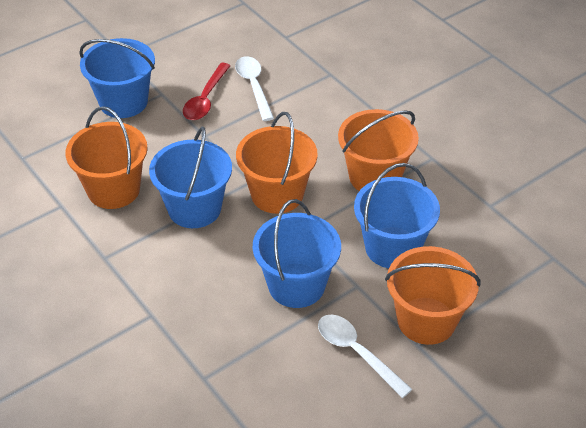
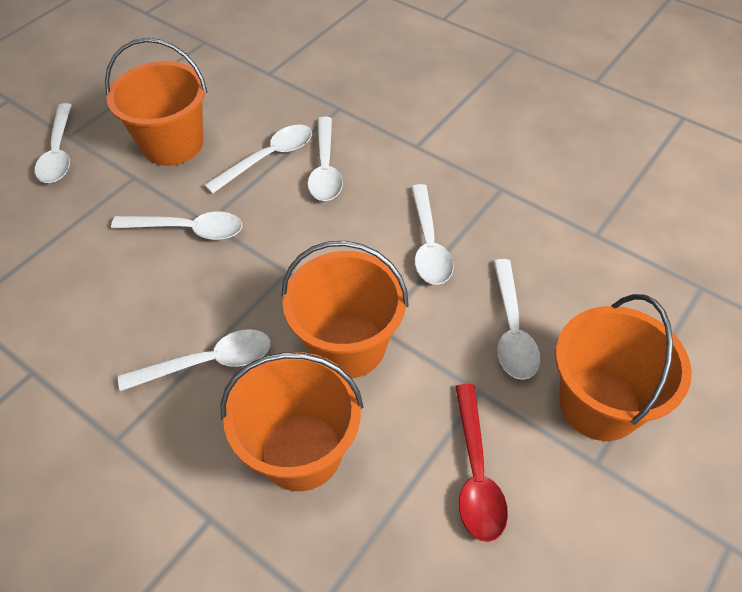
blue bucket: [79,38,155,118] [149,127,232,228] [253,199,341,308] [354,163,440,268] = 4 -> none = 0
white spoon: [235,56,274,121] [318,315,413,398] = 2 -> [35,103,72,183] [111,211,242,240] [118,329,271,391] [205,125,312,194] [307,117,343,201] [411,184,454,285] [493,259,540,380] = 7

